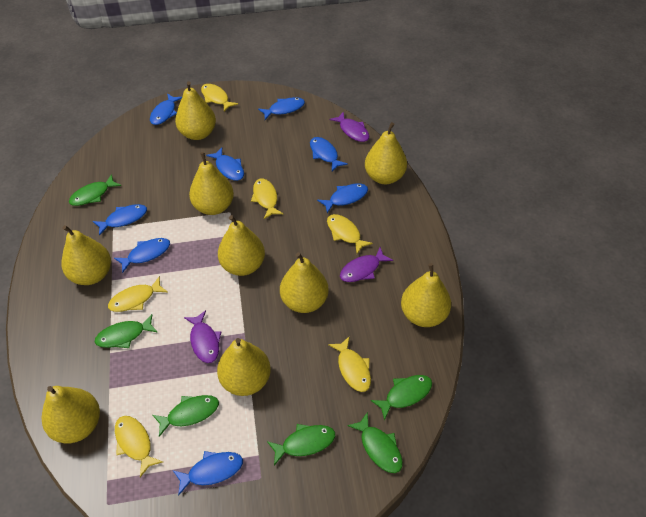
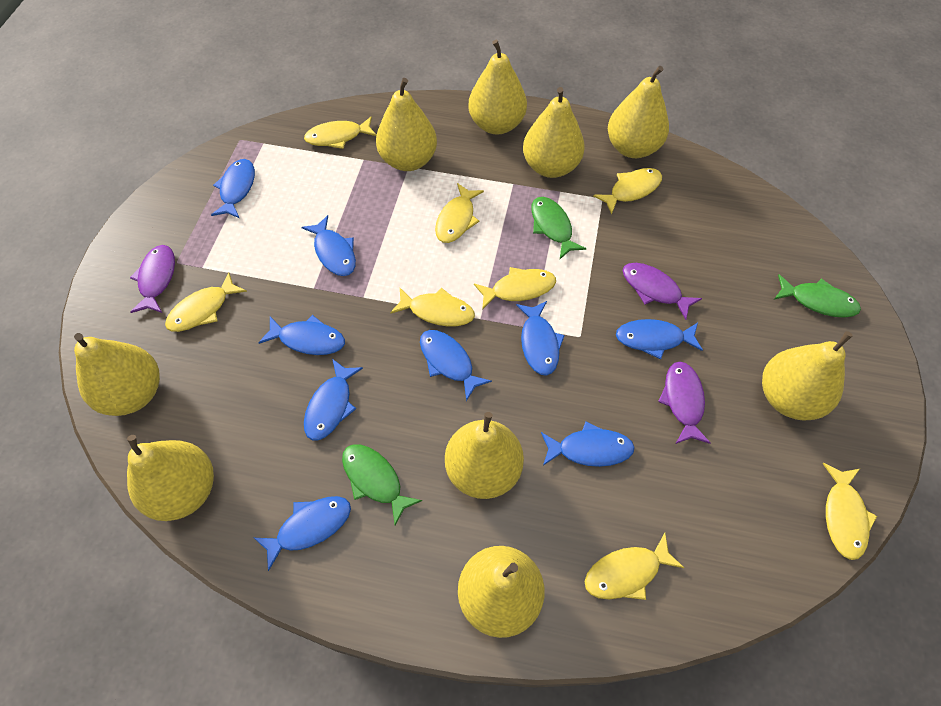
blue fish: [93,204,147,236] [114,238,170,273] [150,93,182,125] [173,451,243,496] [206,148,244,181] [258,97,305,120] [310,137,348,171] [317,183,368,213] = 8 -> [211,159,255,218] [254,496,351,571] [259,315,345,355] [301,215,356,276] [304,359,363,440] [420,330,492,401] [516,301,565,376] [541,422,635,467] [616,319,703,359] = 9
green fish: [69,174,121,206] [95,314,158,348] [153,395,219,437] [267,424,335,465] [347,412,403,473] [371,375,432,421] = 6 -> [342,444,422,525] [531,197,586,259] [774,275,861,318] = 3
yellow fish: [108,276,168,312] [115,416,163,477] [201,84,238,112] [251,179,283,219] [327,214,373,254] [328,336,371,392] = 6 -> [165,272,247,332] [304,116,376,149] [390,288,475,326] [435,183,484,243] [474,267,556,310] [584,533,684,600] [593,168,662,215] [823,463,877,560] = 8

